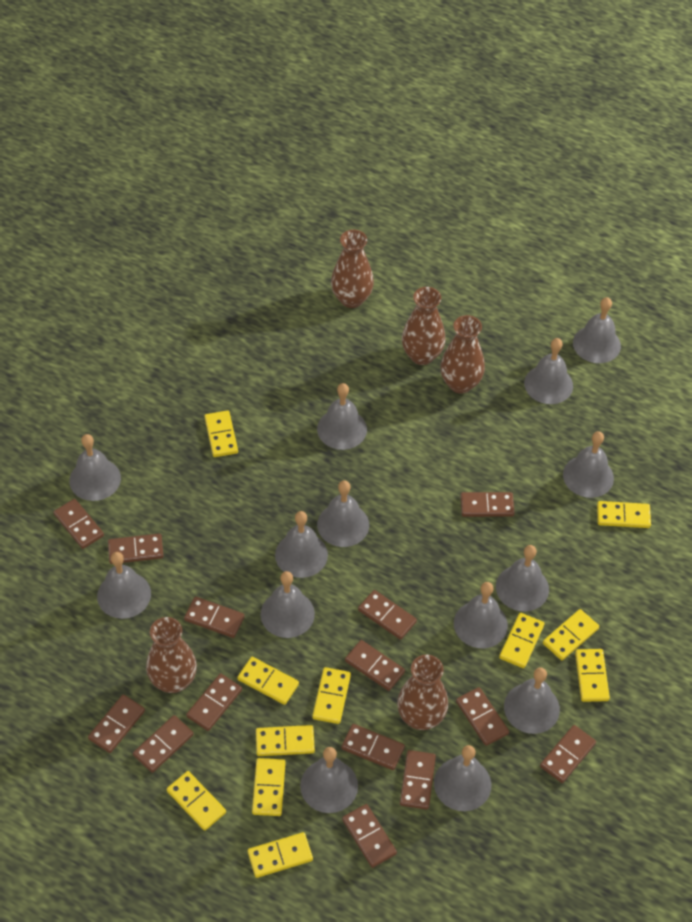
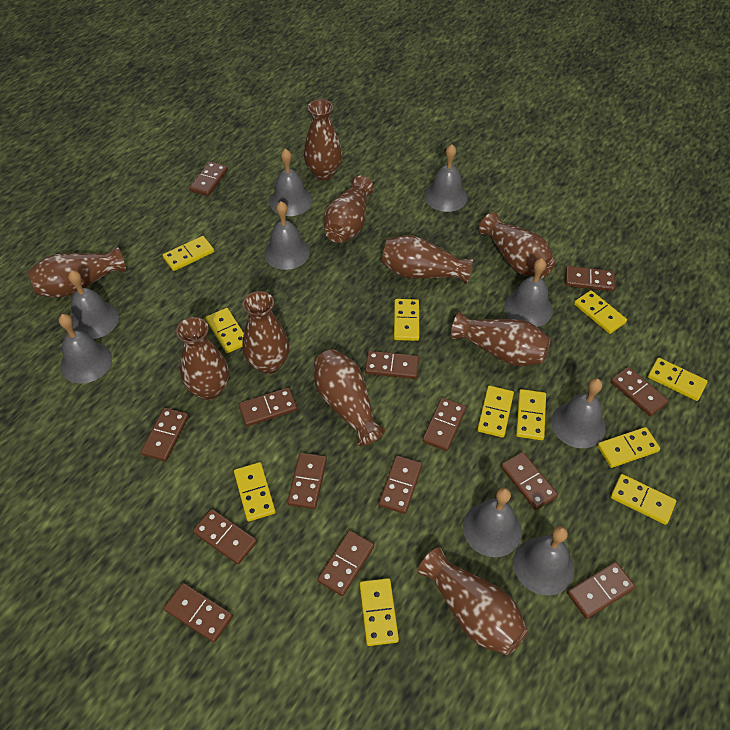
brown vase: [146,617,197,693] [331,230,374,308] [397,654,448,730] [402,287,446,365] [440,315,485,394] = 5 -> [27,247,126,298] [176,317,229,400] [242,291,289,374] [304,99,342,180] [314,349,385,446] [324,175,374,243] [381,235,473,284] [418,547,528,655] [451,312,551,366] [479,212,555,278] = 10
grey bell: [69,434,121,501] [97,552,151,619] [261,571,315,638] [275,511,328,578] [300,747,358,813] [317,383,367,450] [317,480,369,547] [434,745,491,811] [454,582,508,648] [496,545,549,611] [504,667,560,734] [524,338,573,404] [563,431,614,498] [573,297,621,363] = 14 -> [59,314,112,383] [68,270,119,339] [264,201,310,270] [269,149,312,216] [424,144,468,212] [463,487,522,557] [504,258,553,327] [513,526,574,596] [551,378,606,448] = 9

